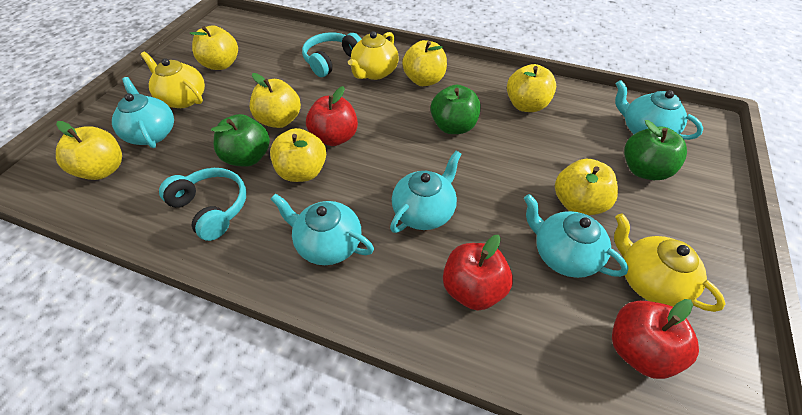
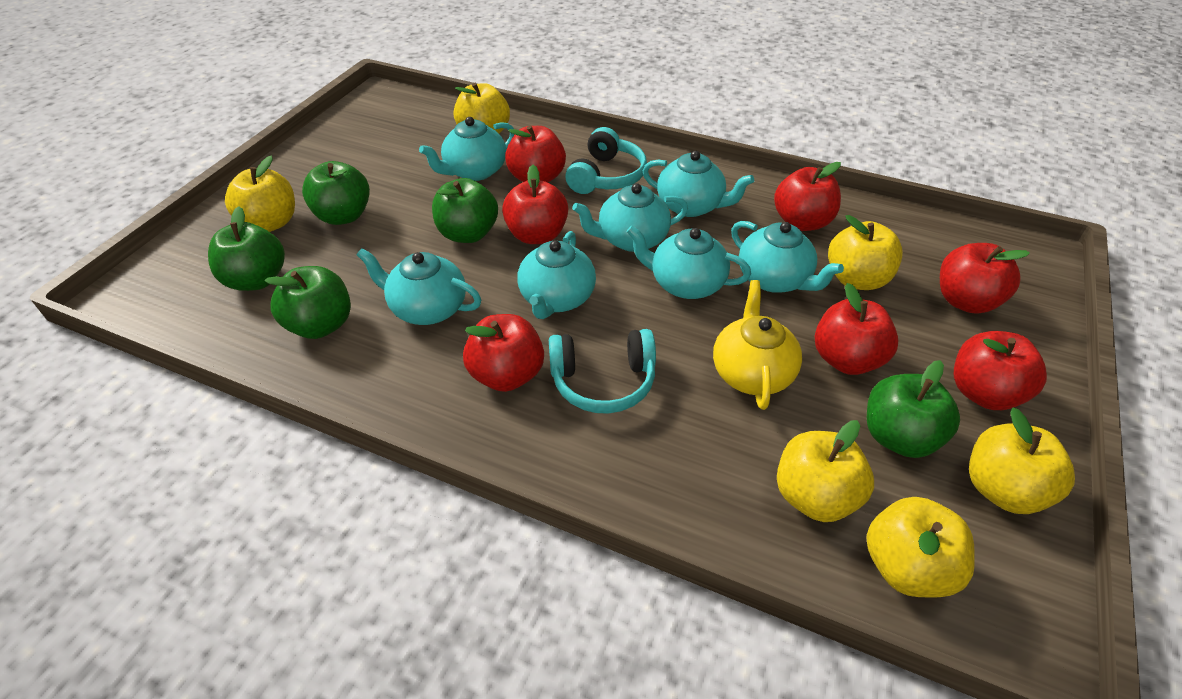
green apple: [211,114,270,167] [431,85,481,134] [624,120,687,180] = 3 -> [208,206,285,291] [264,266,351,339] [302,161,370,225] [432,178,498,243] [867,360,960,458] = 5
red apple: [306,86,358,146] [443,235,513,311] [612,299,699,379] = 3 -> [463,314,544,392] [502,165,568,244] [505,125,566,183] [774,162,841,231] [815,283,898,375] [940,243,1030,314] [954,331,1047,410] = 7
turquoise teapot: [112,77,174,148] [271,194,374,265] [390,151,461,233] [524,194,629,278] [615,80,703,140] = 5 -> [357,248,481,325] [419,117,515,181] [517,231,596,319] [572,183,688,252] [626,225,751,299] [643,151,754,217] [731,221,844,293] = 7
yellow apple: [56,121,122,180] [190,25,238,70] [250,73,301,128] [270,128,326,182] [402,40,447,86] [507,64,556,112] [555,159,618,215] = 7 -> [225,156,295,232] [454,83,510,133] [777,420,874,522] [828,215,903,290] [866,497,975,597] [969,408,1075,514] = 6
yellow teapot: [140,52,205,108] [348,31,399,80] [614,213,726,312] = 3 -> [713,280,802,410] = 1

